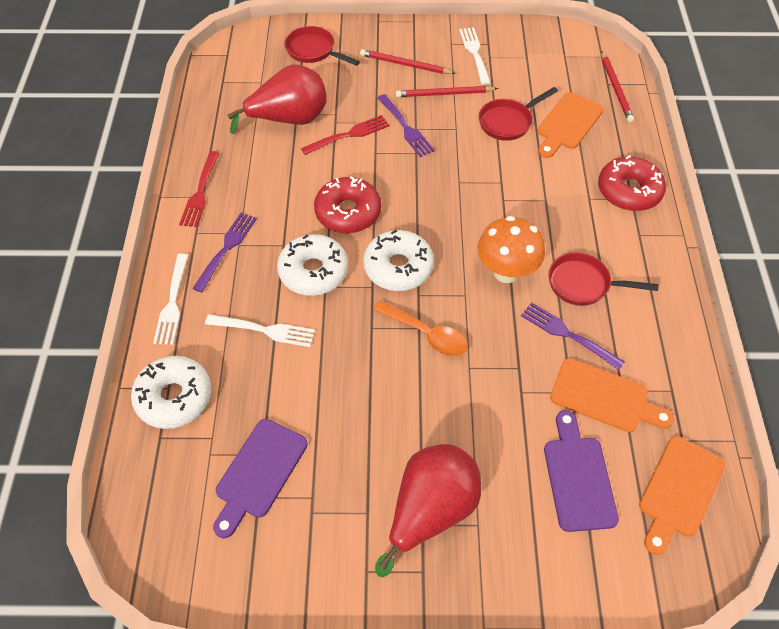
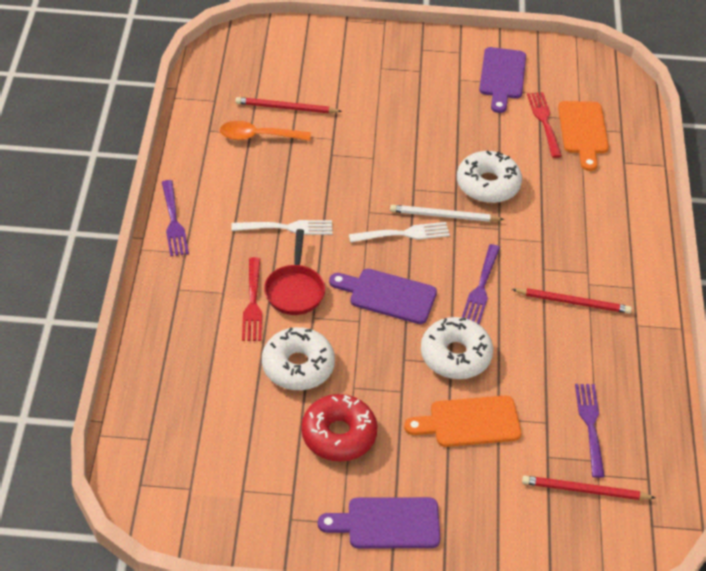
orange cutting board: [537,92,604,158] [550,358,674,432] [639,436,725,555] = 3 -> [404,396,521,447] [558,101,609,171] = 2
orange mushroom: [477,216,545,283] = 1 -> none = 0
purple cutting board: [213,419,308,538] [544,410,619,532] = 2 -> [318,497,441,549] [329,269,437,324] [479,47,526,113] = 3
red donut: [314,176,381,233] [598,155,666,211] = 2 -> [301,394,377,462] = 1
red pan: [284,26,360,66] [479,87,558,141] [549,252,659,306] = 3 -> [264,229,325,315] = 1
red pear: [227,64,327,134] [375,444,481,577] = 2 -> none = 0
white fork: [153,253,189,345] [205,314,315,347] [459,27,491,85] = 3 -> [231,220,332,235] [349,222,450,243] = 2
white pencil: none = 0 -> [390,205,504,222] = 1

